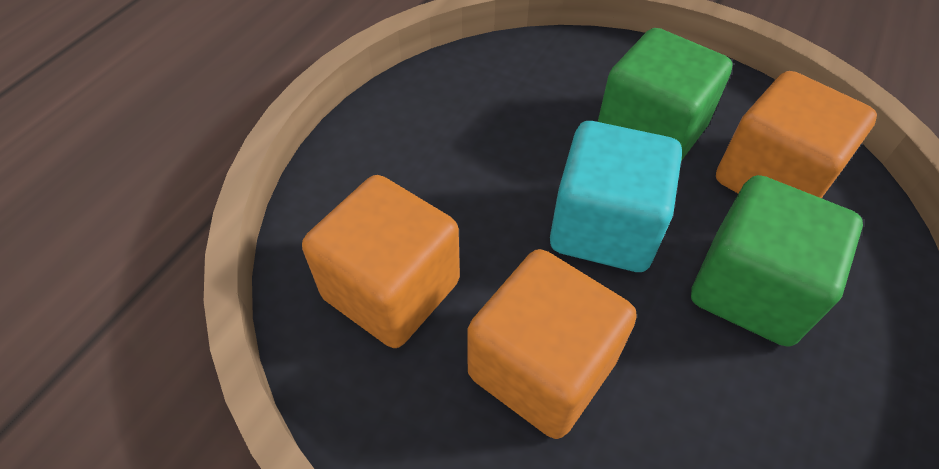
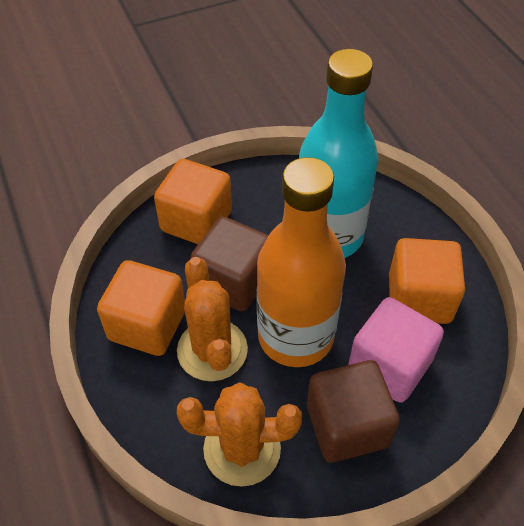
brown cube: none = 0 -> [190,216,268,312] [307,360,400,463] = 2
green cube: [598,28,733,161] [691,175,863,347] = 2 -> none = 0
orange bottle: none = 0 -> [257,157,346,367] = 1
orange cactus: none = 0 -> [177,257,248,381] [177,382,302,487] = 2
pink cube: none = 0 -> [348,297,444,403] = 1
turquoise bottle: none = 0 -> [299,49,379,258] = 1
turquoise cube: [550,121,682,272] = 1 -> none = 0

